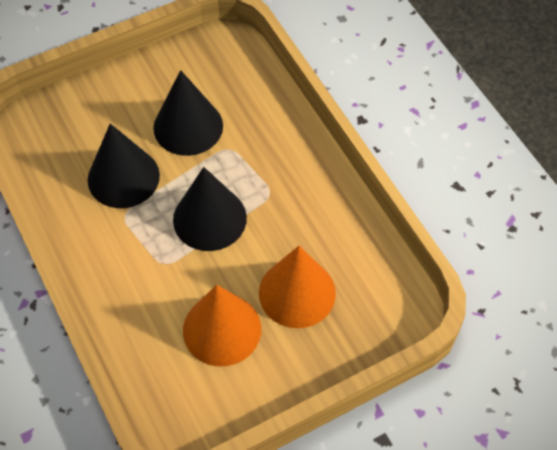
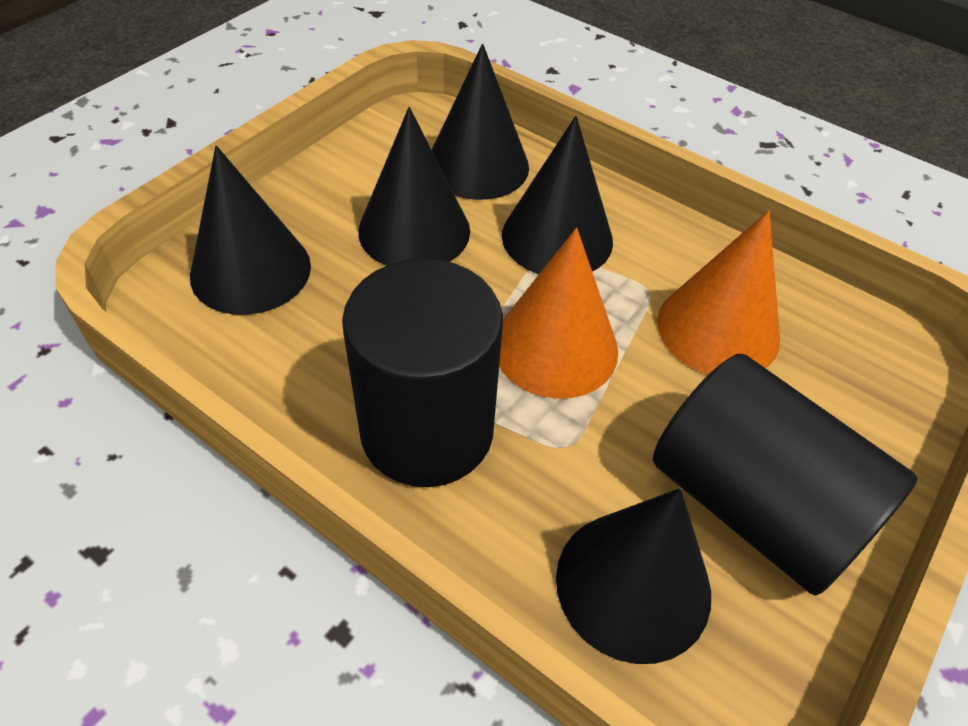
black cone: [88,124,160,208] [153,70,223,156] [173,167,247,251] = 3 -> [190,146,311,315] [358,107,470,266] [432,44,529,200] [502,116,613,274] [556,488,711,664] = 5
black cylinder: none = 0 -> [342,259,503,487] [653,354,918,596] = 2

